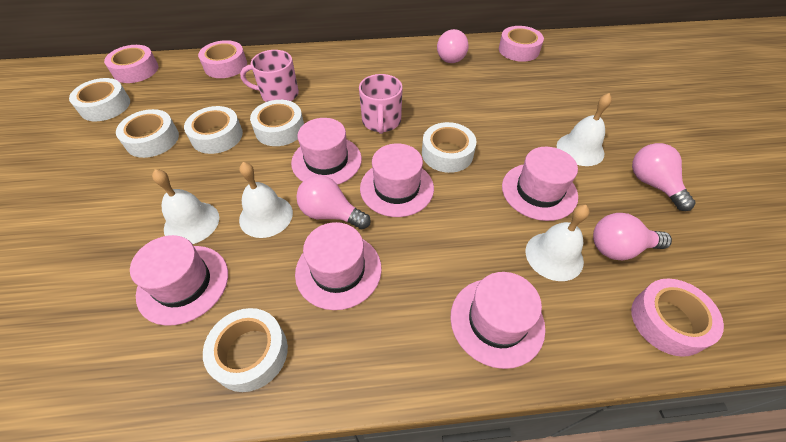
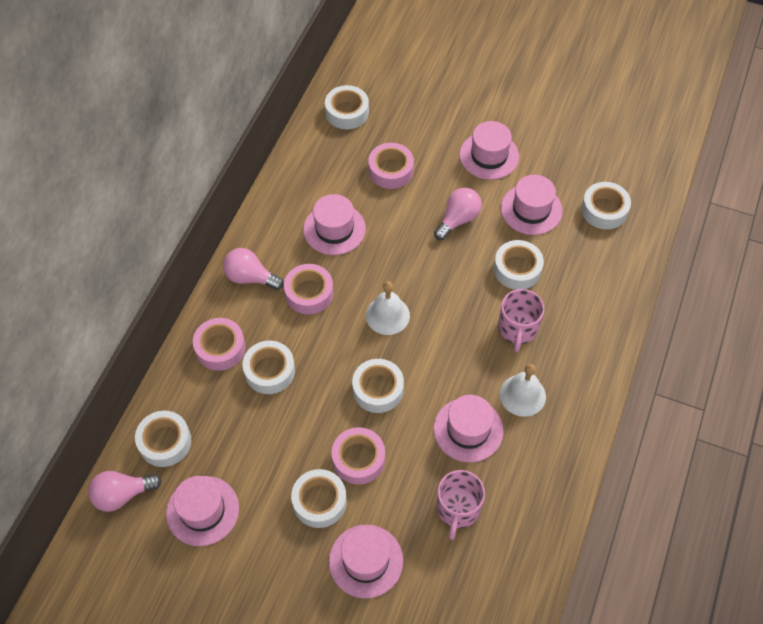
pink light bulb: [296,175,371,229] [437,29,469,63] [593,213,672,260] [632,143,696,211] = 4 -> [88,471,162,512] [223,248,284,290] [434,188,482,240] = 3
white bell: [152,169,219,244] [239,162,293,238] [526,205,590,281] [557,93,612,166] = 4 -> [366,281,410,335] [500,364,546,417] = 2
white tape: [69,78,130,121] [116,109,179,158] [184,106,243,154] [203,308,288,392] [250,100,304,146] [422,122,476,173] = 6 -> [135,411,191,467] [242,341,295,394] [291,469,347,528] [325,85,369,129] [352,359,404,413] [494,240,544,290] [581,182,631,229] = 7

